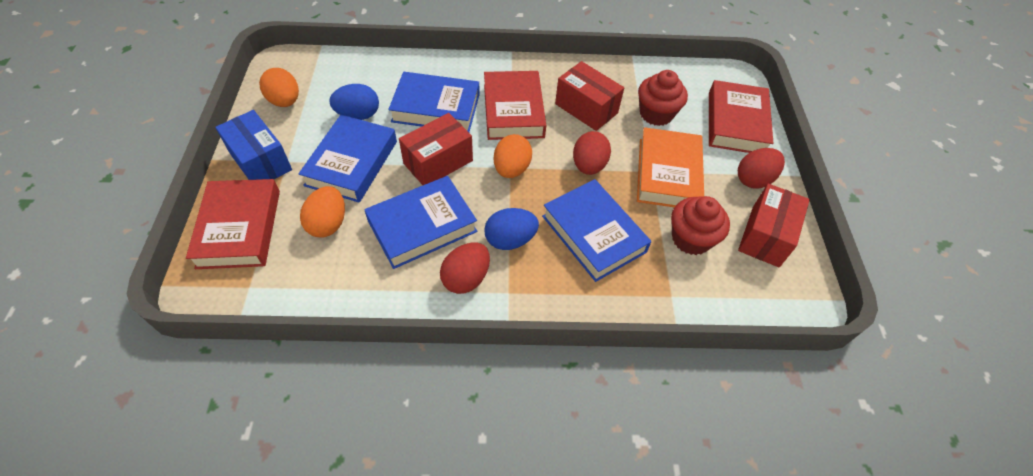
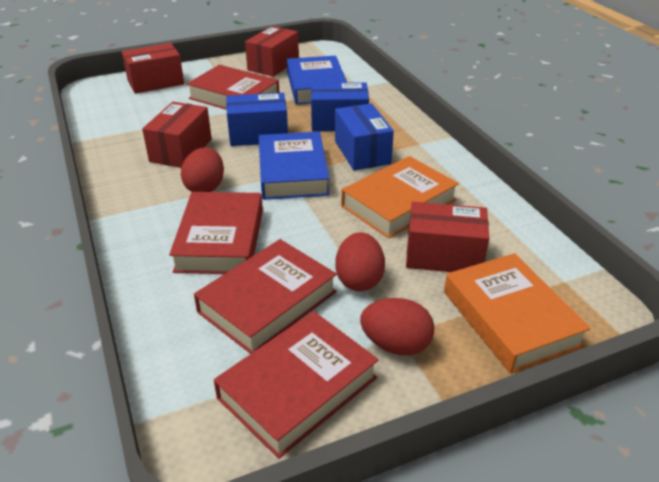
blue book: [298,115,397,203] [364,176,477,269] [388,72,480,132] [542,179,651,282] = 4 -> [259,132,329,200] [287,56,347,105] = 2
blue box: [215,110,292,180] = 1 -> [226,93,288,146] [311,82,369,132] [335,103,394,170] = 3
blue egg: [329,84,379,120] [484,208,539,250] = 2 -> none = 0
orange book: [637,127,704,207] = 1 -> [341,156,459,238] [444,253,591,374] = 2
orange egg: [259,68,299,107] [300,186,345,238] [494,134,532,178] = 3 -> none = 0
red book: [186,179,280,269] [484,71,546,140] [709,80,773,153] = 3 -> [169,192,263,274] [187,65,279,110] [194,239,337,354] [214,311,379,459] = 4
red box: [399,113,473,185] [555,61,624,131] [738,183,810,267] = 3 -> [122,43,184,94] [142,102,212,168] [245,26,299,77] [406,202,489,272] = 4
red cupcake: [638,70,688,126] [671,196,730,255] = 2 -> none = 0

